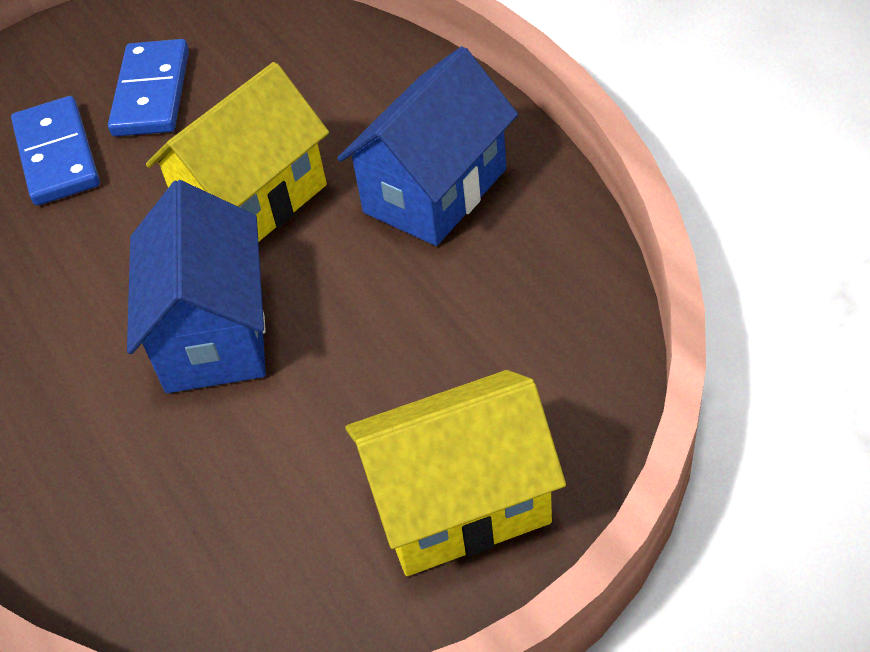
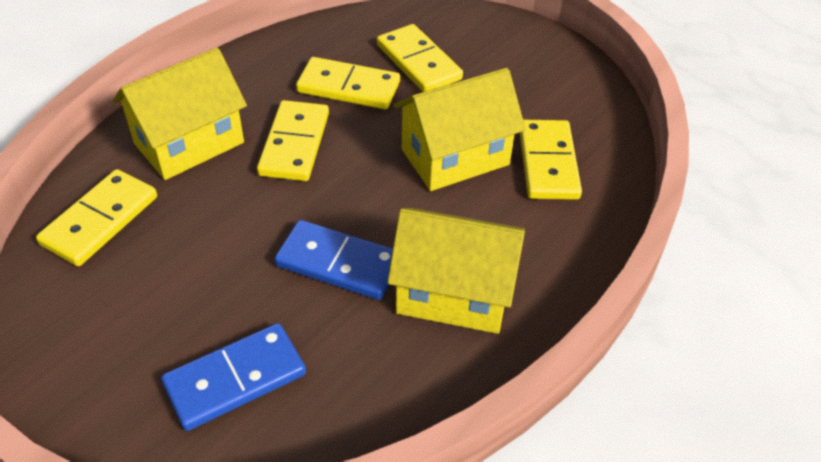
blue house: [127,180,266,393] [337,46,518,246] = 2 -> none = 0
yellow domino: none = 0 -> [36,169,157,266] [257,100,329,181] [296,57,400,110] [377,24,463,92] [520,120,582,200] = 5
yellow house: [146,62,329,242] [345,370,566,576] = 2 -> [113,48,247,180] [387,208,525,334] [394,68,526,191] = 3

